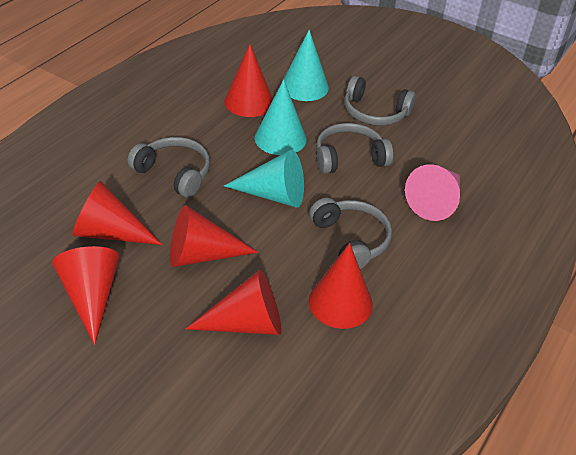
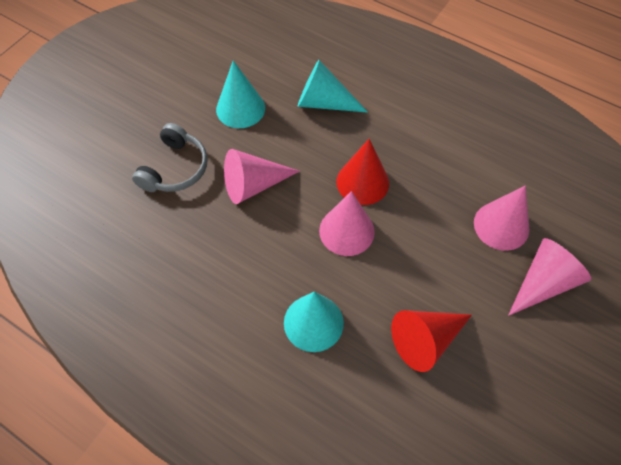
grey headphones: [128,137,210,198] [309,198,392,269] [316,123,393,174] [344,76,416,126] = 4 -> [132,123,208,192] = 1
pink cone: [405,164,460,221] = 1 -> [224,149,300,204] [319,191,375,256] [474,185,529,251] [508,238,591,316] = 4
red cone: [52,246,120,345] [72,181,163,245] [170,205,258,267] [185,270,281,335] [224,44,273,117] [309,243,373,329] = 6 -> [337,139,389,205] [391,310,472,372] = 2

